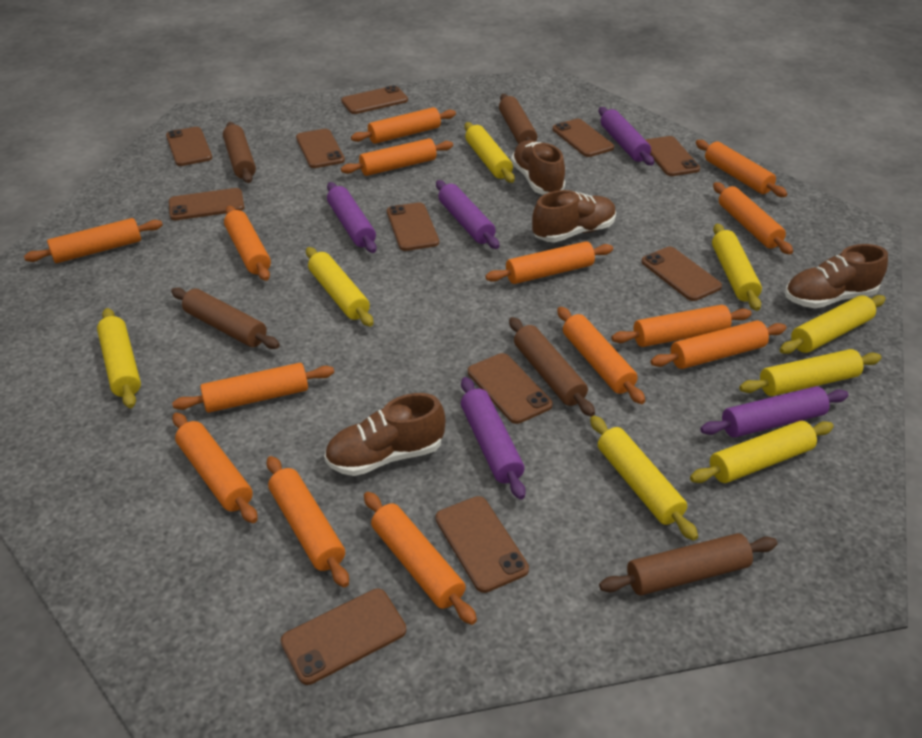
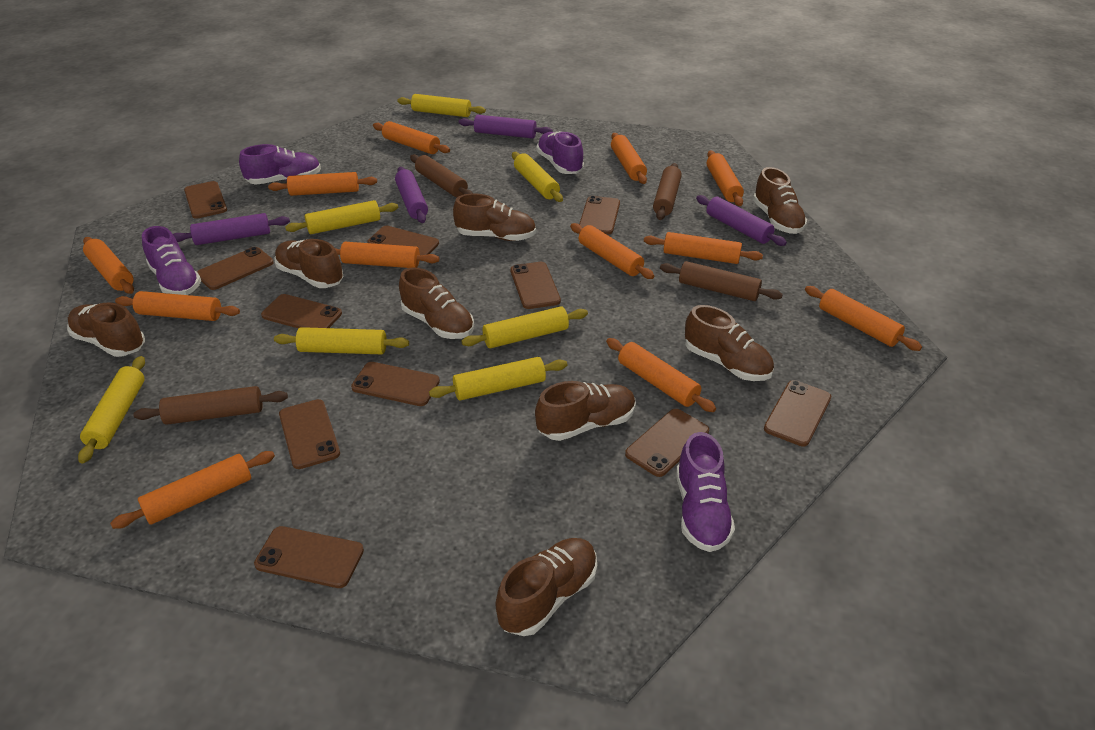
brown rolling pin: [171,288,280,349] [223,122,256,183] [499,94,537,144] [509,317,595,417] [599,533,778,595] = 5 -> [133,386,288,425] [410,154,473,197] [653,163,682,220] [660,261,783,301] = 4
brown shoe: [324,393,446,476] [511,140,565,194] [532,190,616,243] [785,244,888,308] = 4 -> [67,303,145,357] [274,239,344,288] [399,267,474,339] [453,194,536,241] [496,538,597,636] [535,381,636,441] [685,305,774,381] [753,167,807,234] = 8
orange rolling pin: [24,218,163,263] [172,363,334,413] [173,413,258,523] [224,206,271,281] [267,456,349,587] [341,138,453,176] [351,107,456,144] [364,492,477,625] [485,241,613,284] [557,307,645,404] [611,305,752,347] [651,321,786,369] [696,140,787,197] [713,182,793,254] = 14 -> [83,237,134,294] [110,451,275,529] [115,291,240,321] [268,172,377,196] [335,242,439,268] [373,121,450,154] [570,223,654,279] [606,338,716,412] [611,133,647,184] [644,232,763,264] [707,151,744,206] [805,286,922,351] = 12
purple rolling pin: [327,182,377,253] [436,180,499,249] [461,377,526,500] [599,107,654,165] [700,386,849,438] = 5 -> [173,213,290,245] [395,167,428,223] [459,115,552,138] [696,195,787,246] = 4
purple shoe: none = 0 -> [142,226,201,295] [239,144,321,185] [536,131,584,174] [676,432,735,552] = 4
yellow rolling pin: [97,308,141,408] [306,247,373,327] [465,122,515,183] [590,416,698,541] [690,421,834,483] [712,224,762,311] [739,349,882,396] [780,295,886,354] = 8 -> [78,356,145,464] [274,327,409,354] [285,200,398,234] [397,94,486,117] [429,357,567,400] [461,306,588,348] [512,152,563,202] = 7

